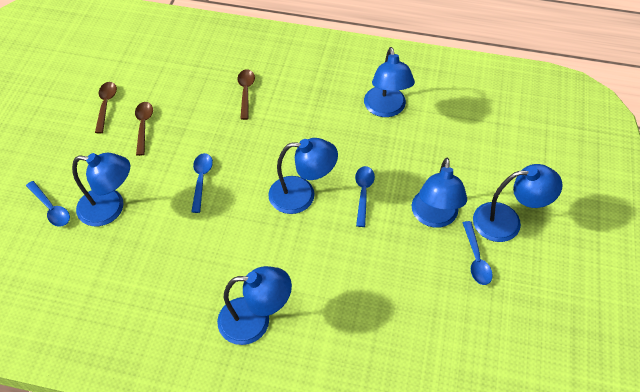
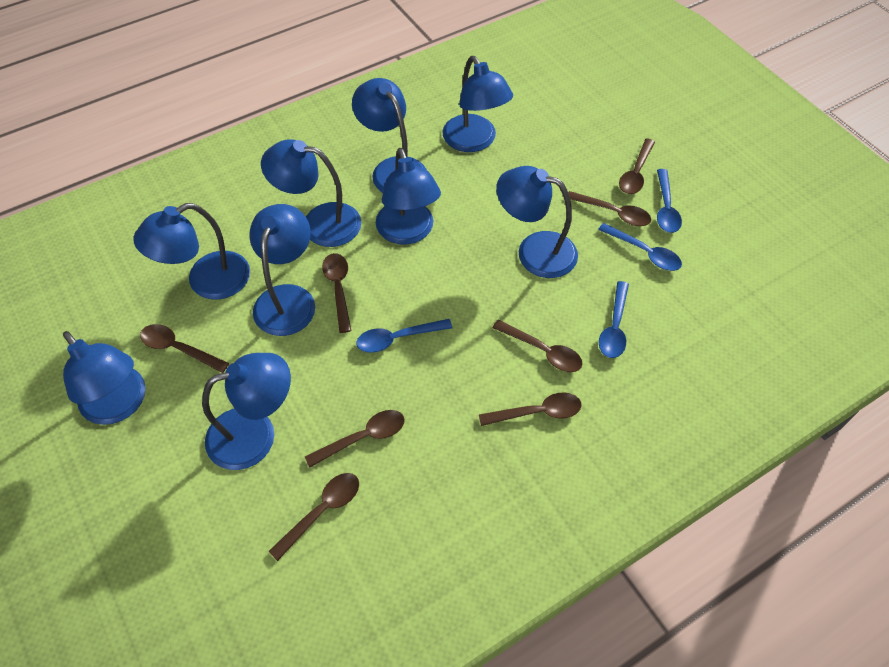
blue lamp: [72,153,130,226] [217,266,292,345] [268,138,338,214] [364,47,415,117] [412,158,467,228] [473,164,563,242] = 6 -> [63,331,146,425] [133,203,250,300] [202,353,291,470] [249,204,315,336] [261,139,361,247] [352,78,427,193] [376,148,441,245] [442,56,513,152] [496,166,578,278] = 9
brown spoon: [95,82,117,133] [135,102,153,156] [237,69,255,120] = 3 -> [140,324,229,373] [269,473,359,561] [305,410,405,468] [322,253,351,333] [479,392,582,426] [493,320,582,372] [568,191,651,226] [619,138,655,194] = 8

